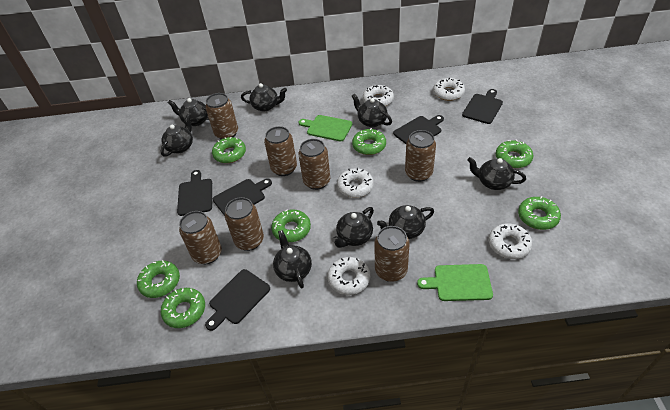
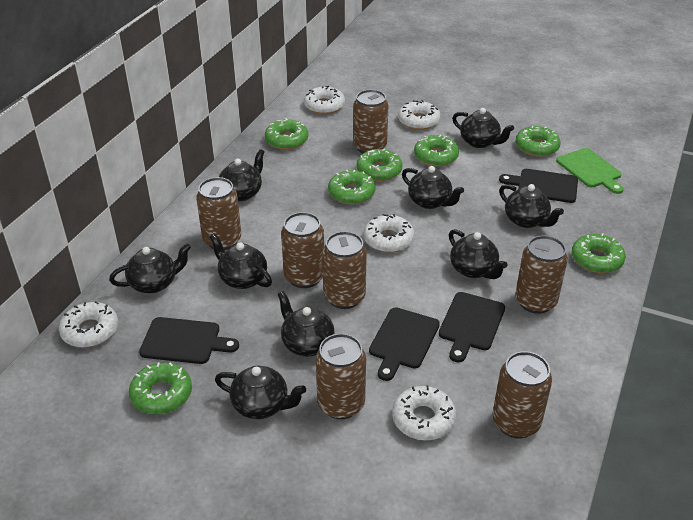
black cutting board: [177,170,212,216] [205,269,270,331] [213,178,272,216] [393,115,444,144] [462,89,503,124] = 5 -> [139,317,239,364] [369,307,440,381] [439,292,505,363] [499,169,578,203] = 4
black teapot: [161,115,193,157] [168,98,209,126] [241,83,287,111] [273,230,312,288] [331,207,374,248] [352,94,392,127] [377,205,434,239] [467,157,526,190] = 8 -> [109,243,191,293] [209,233,272,289] [215,366,306,419] [219,149,264,201] [278,291,335,357] [402,166,464,209] [449,229,508,279] [452,108,514,148] [499,184,564,228] = 9
green cutting board: [299,115,353,142] [417,264,493,301] = 2 -> [556,148,624,194] = 1

